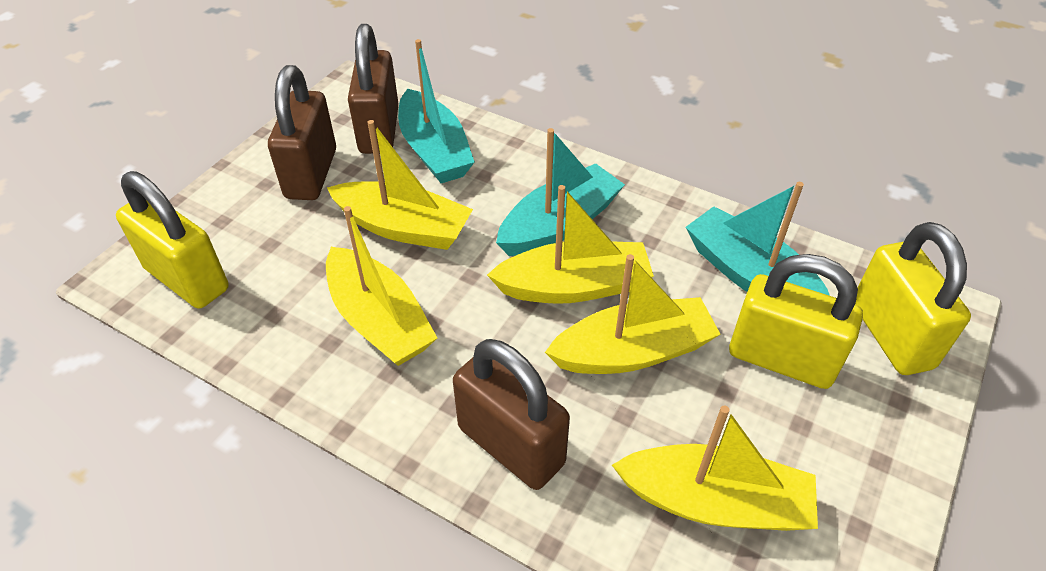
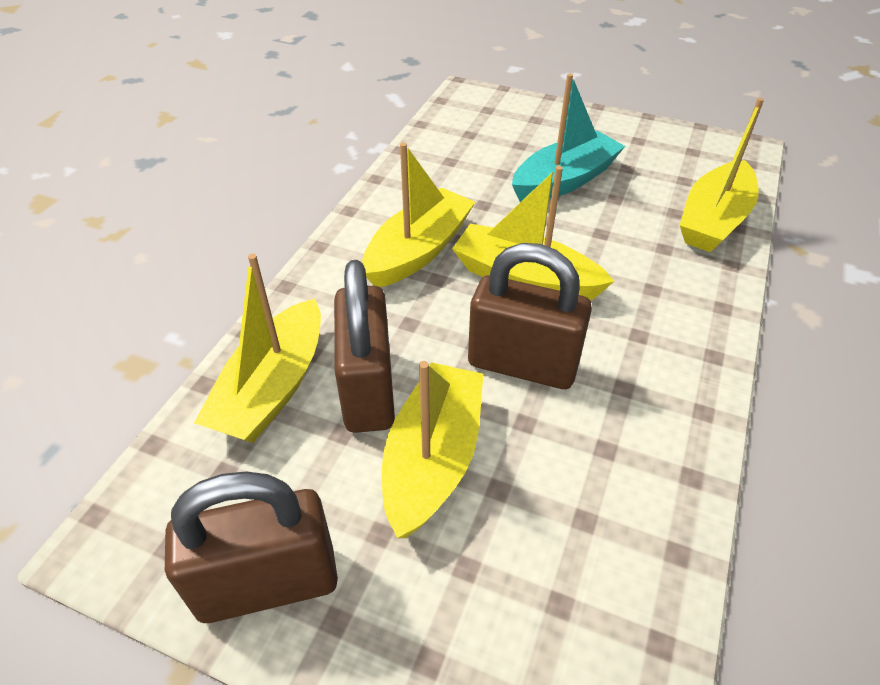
turquoise boat: [398,39,475,183] [496,128,625,256] [686,182,830,296] = 3 -> [512,74,625,202] = 1
yellow padlock: [116,171,229,309] [729,254,863,389] [855,222,971,375] = 3 -> none = 0

